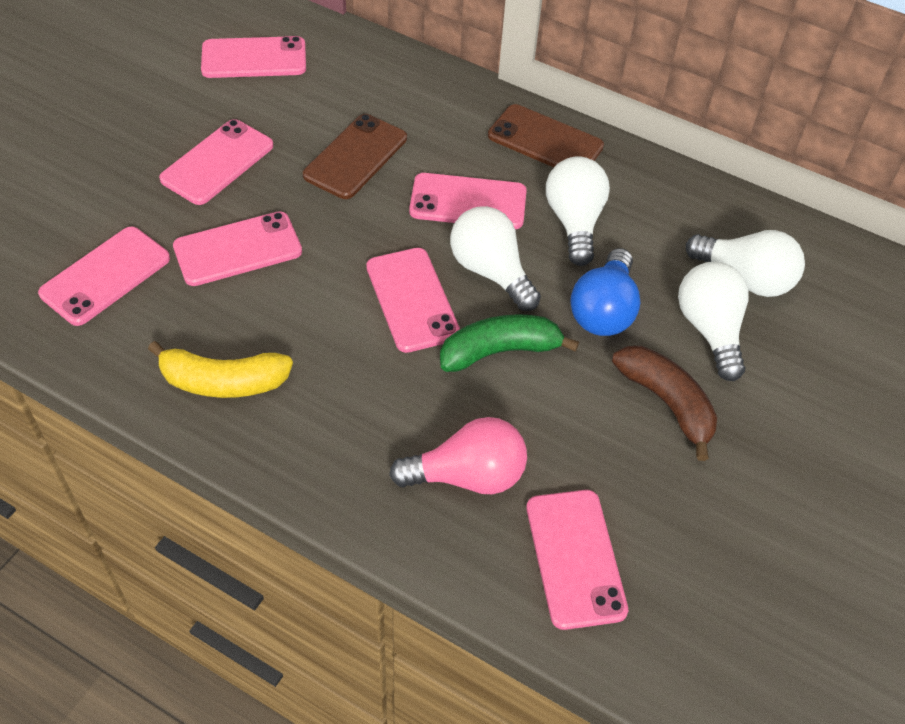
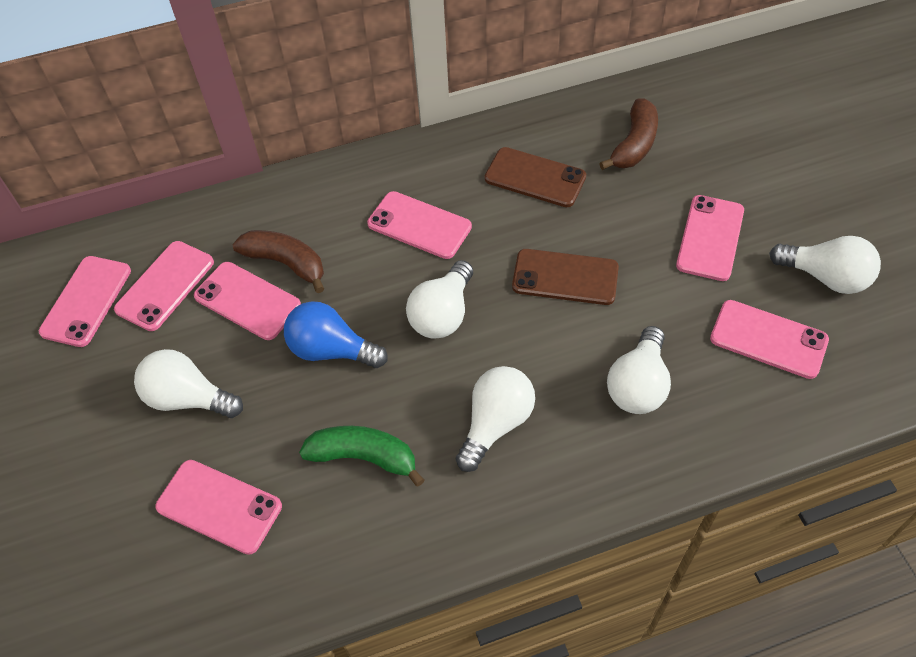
brown banana: [612,346,717,461] = 1 -> [233,230,324,293] [599,99,658,170] = 2
pink light bulb: [389,417,527,494] = 1 -> none = 0
white light bulb: [450,206,541,311] [546,156,610,266] [678,262,748,381] [686,230,805,297] = 4 -> [134,349,243,418] [406,260,473,339] [456,366,535,472] [607,326,671,414] [769,236,881,294] = 5
yellow banana: [148,341,293,398] = 1 -> none = 0

